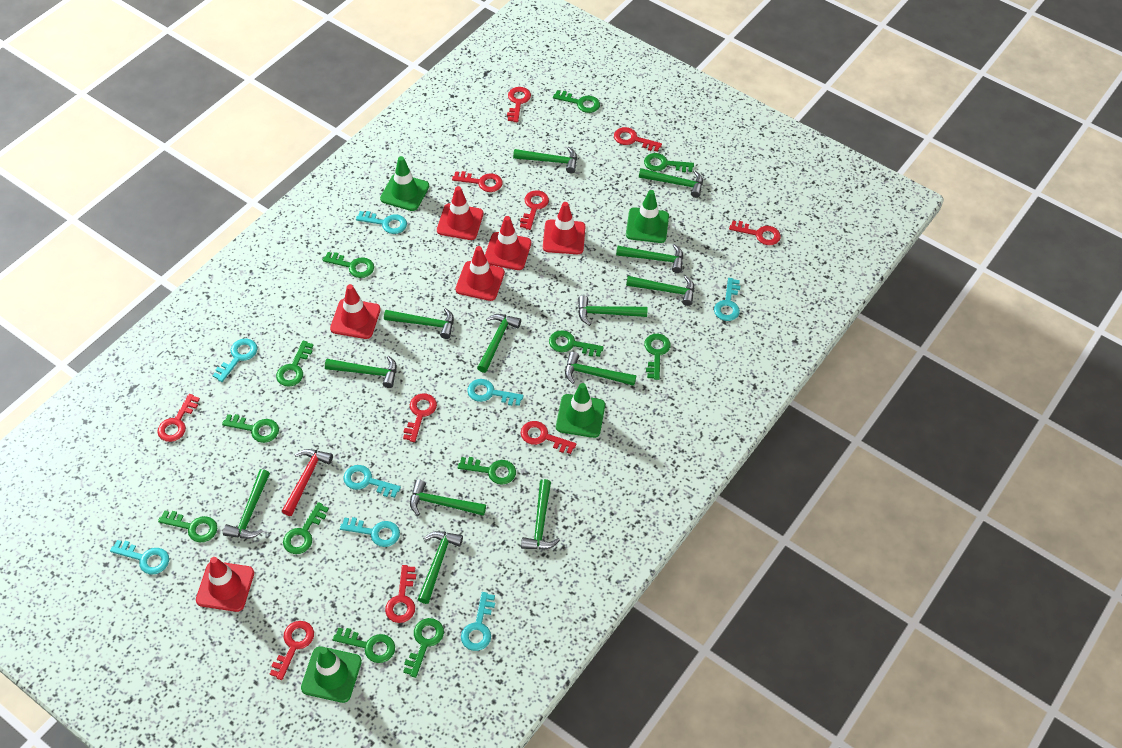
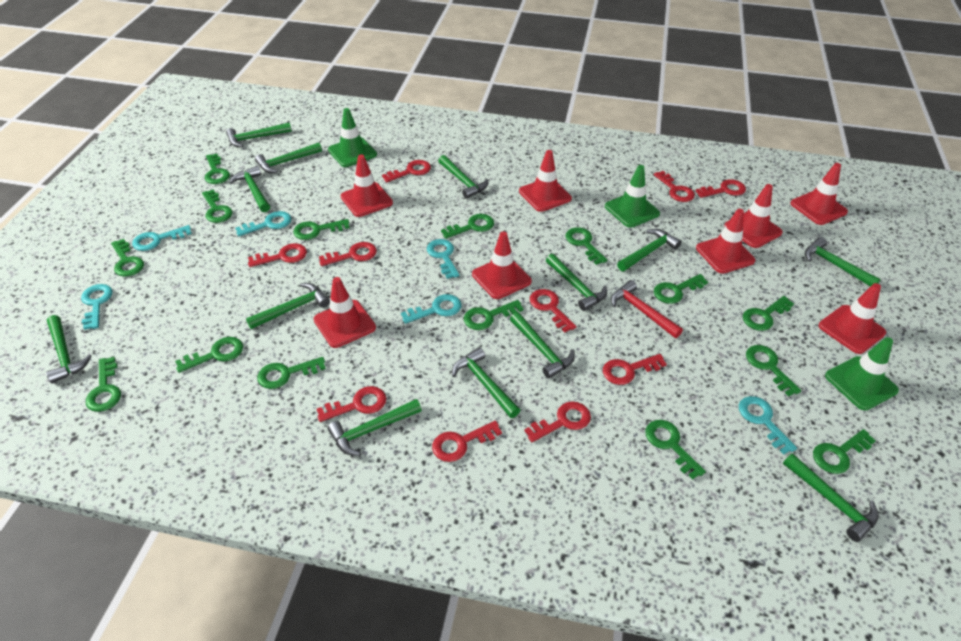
green key: [158,510,217,542] [222,414,279,443] [276,341,314,387] [283,502,329,554] [323,252,374,278] [333,628,395,663] [403,618,444,678] [458,457,516,485] [549,330,604,357] [553,90,600,113] [644,153,694,173] [644,334,670,380] = 12 -> [86,357,121,412] [111,239,144,277] [175,337,243,373] [202,189,232,223] [205,154,230,184] [257,357,326,389] [293,219,350,240] [441,214,494,239] [464,300,524,330] [565,227,607,265] [645,420,706,480] [654,274,708,304] [743,296,794,331] [746,345,801,396] [813,429,876,474] = 15
green traffic cone: [301,647,362,703] [380,156,429,211] [556,383,605,438] [626,190,669,243] = 4 -> [328,108,377,167] [605,165,660,228] [825,337,899,411] = 3
red traffic cone: [196,557,254,612] [330,284,381,339] [437,186,483,240] [455,246,505,301] [485,216,531,270] [543,202,585,254] = 6 -> [314,277,376,348] [340,154,393,217] [472,232,532,299] [519,150,572,212] [696,209,755,274] [724,184,783,248] [790,163,848,225] [819,283,886,354] = 8
turquoise key: [110,540,169,575] [213,339,257,382] [340,517,400,547] [343,465,401,498] [356,211,407,234] [461,592,495,651] [467,379,524,406] [714,278,740,321] = 8 -> [81,284,112,330] [132,225,192,251] [235,211,292,236] [401,294,462,324] [427,239,460,279] [739,396,797,455] = 6

